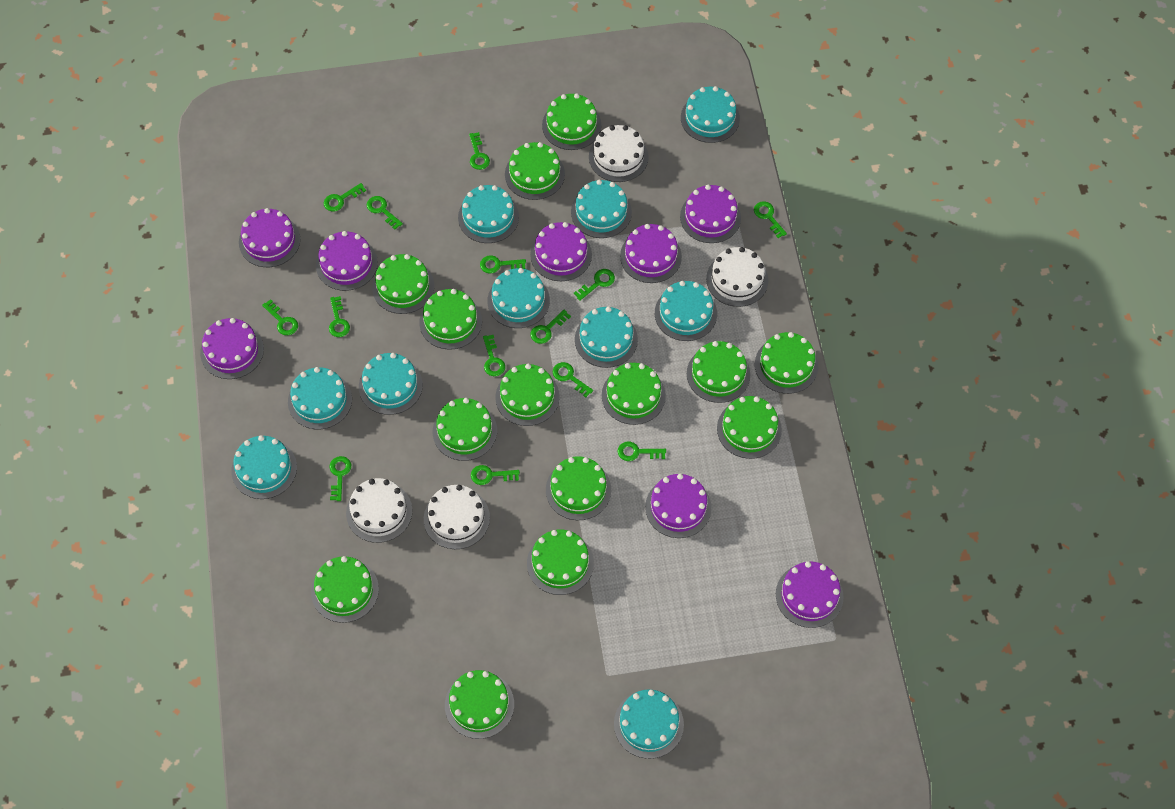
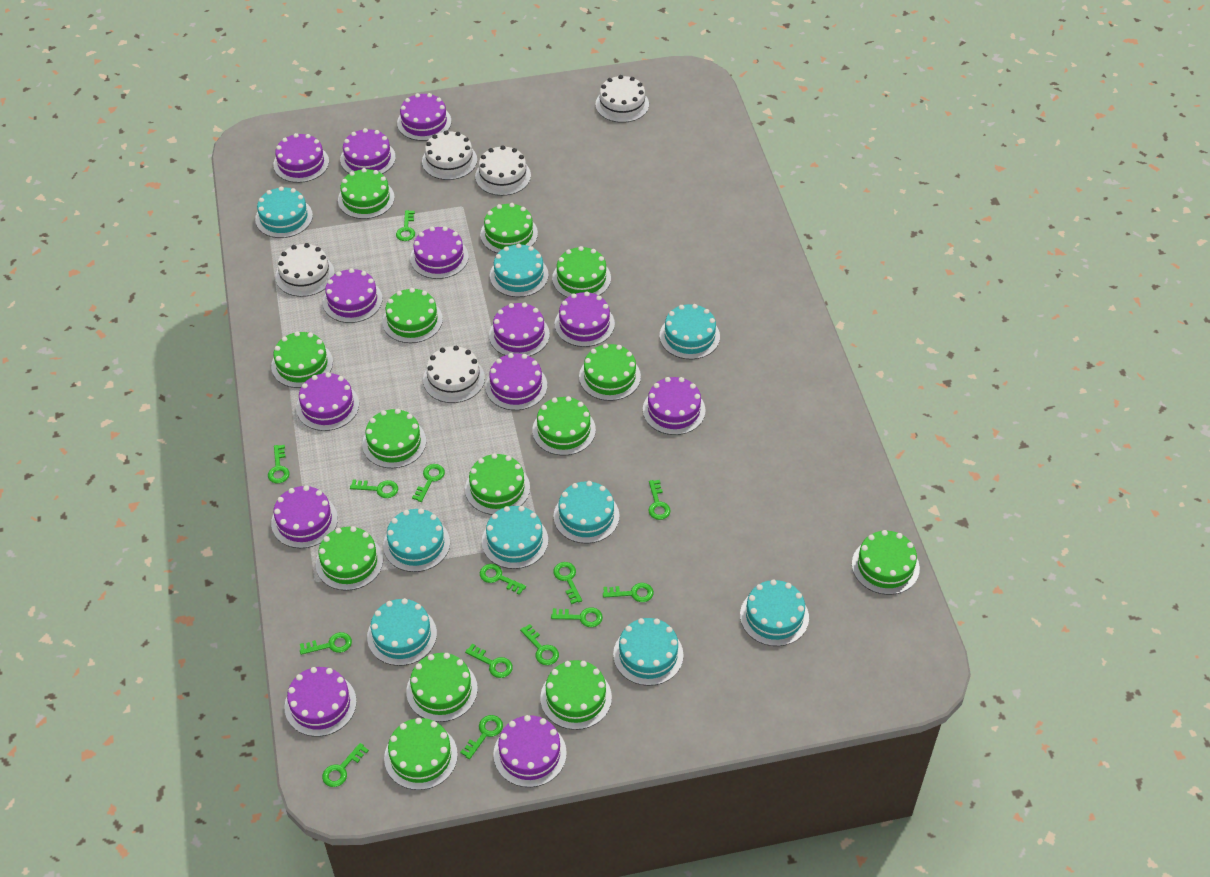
purple cake: [200,318,264,379] [239,208,300,267] [316,231,378,291] [530,222,592,281] [620,224,682,283] [645,474,712,538] [680,185,741,243] [776,562,844,628] = 8 -> [271,485,338,548] [273,133,329,183] [284,667,357,737] [296,372,359,431] [323,268,383,323] [340,128,396,174] [397,93,451,141] [410,226,469,279] [485,353,547,410] [489,303,550,356] [493,715,567,787] [555,291,615,347] [643,377,706,435] = 13
turquoise cake: [231,435,297,499] [288,367,352,429] [359,353,423,415] [458,185,519,243] [487,268,550,328] [571,180,632,238] [575,306,638,368] [614,689,684,759] [655,281,717,341] [681,86,740,143] = 10 -> [255,186,313,238] [367,598,437,666] [383,508,450,572] [482,506,548,569] [490,243,549,297] [554,481,620,544] [613,618,683,686] [660,304,720,359] [740,580,809,646] = 9
white cake: [346,478,412,543] [424,485,490,549] [589,125,649,182] [706,247,768,307] = 4 -> [275,243,335,297] [422,131,477,180] [423,346,485,403] [475,145,531,196] [596,75,649,123] = 5

